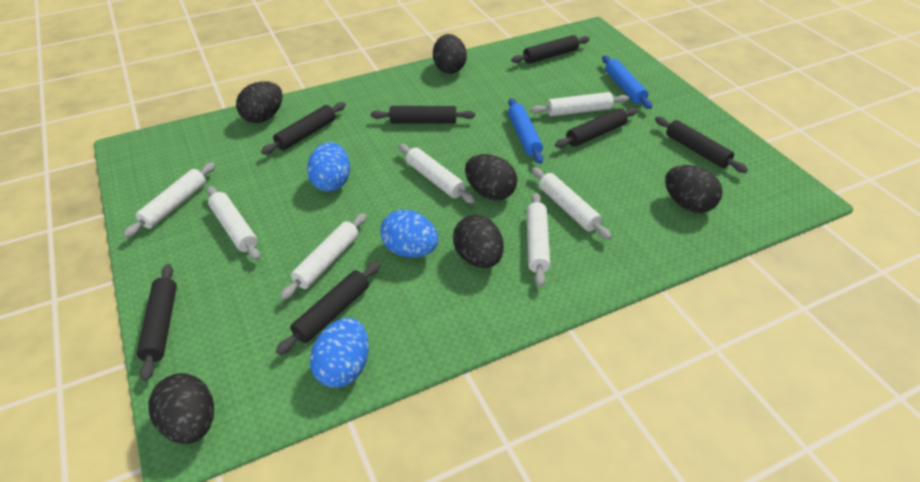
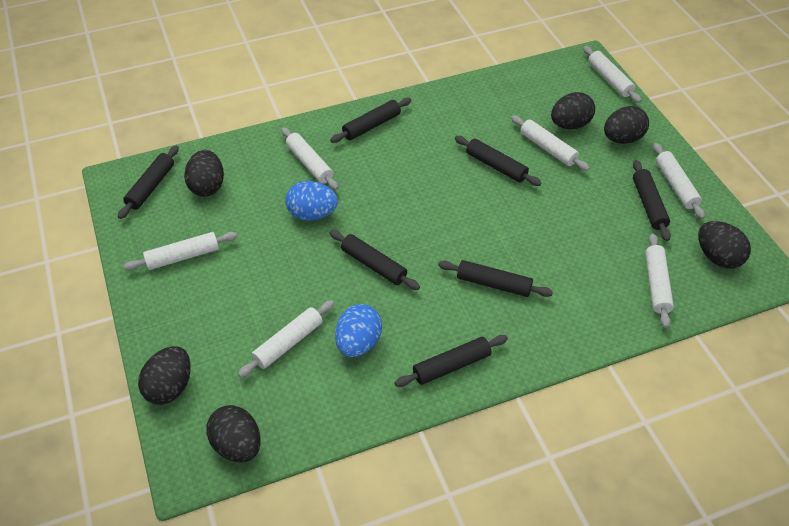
blue egg: [307,142,350,192] [310,318,369,388] [380,209,438,257] = 3 -> [285,181,338,221] [335,304,382,357] = 2
blue rolling pin: [508,98,543,164] [602,55,652,109] = 2 -> none = 0

